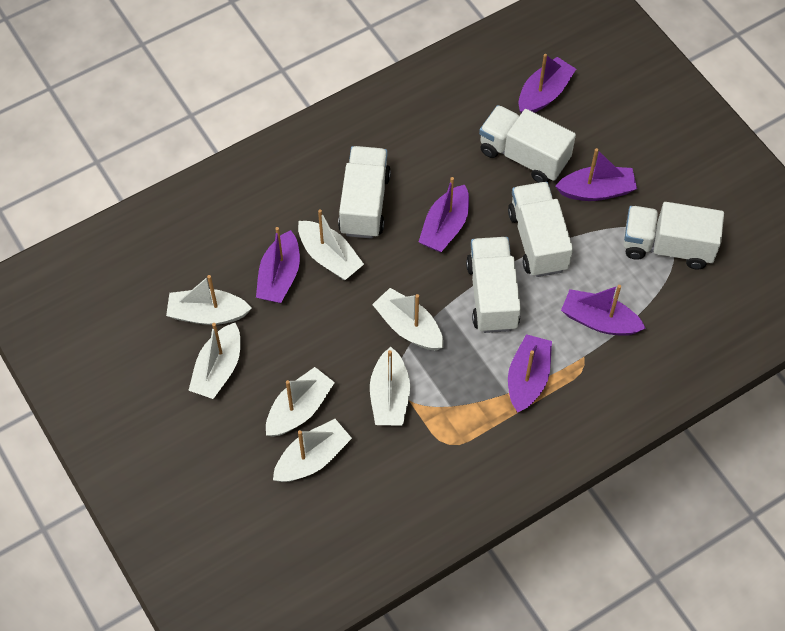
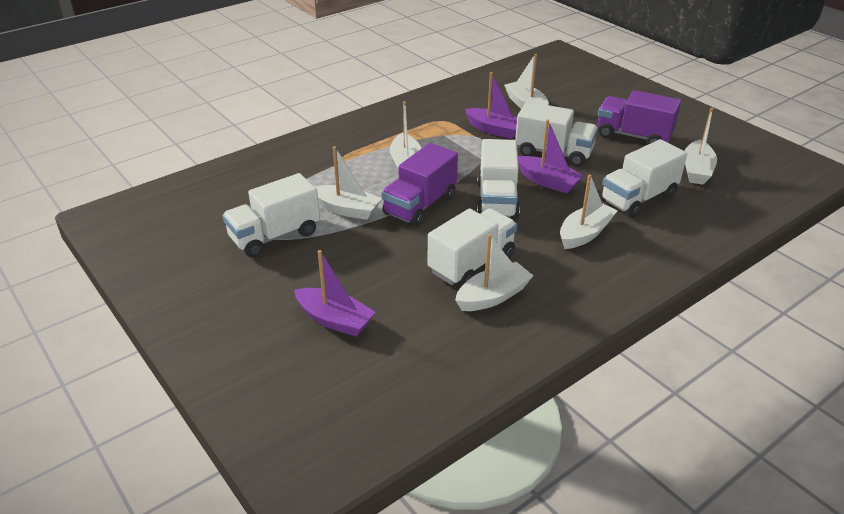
purple boat: [256,227,300,303] [419,177,469,252] [508,334,552,412] [518,54,576,113] [555,148,637,201] [561,285,646,336] = 6 -> [294,250,376,337] [465,72,517,139] [518,119,584,193] = 3
purple truck: none = 0 -> [382,143,458,227] [597,90,681,145] = 2
white boat: [166,275,252,325] [188,323,240,399] [266,367,335,437] [273,419,352,482] [298,209,364,280] [370,347,410,426] [372,288,443,351] = 7 -> [314,146,382,220] [390,101,422,168] [455,234,533,311] [504,54,549,109] [560,175,618,249] [684,108,717,185] = 6

